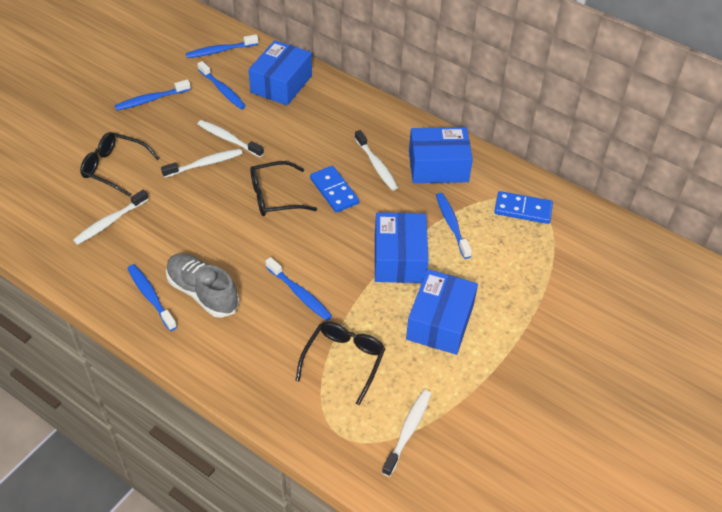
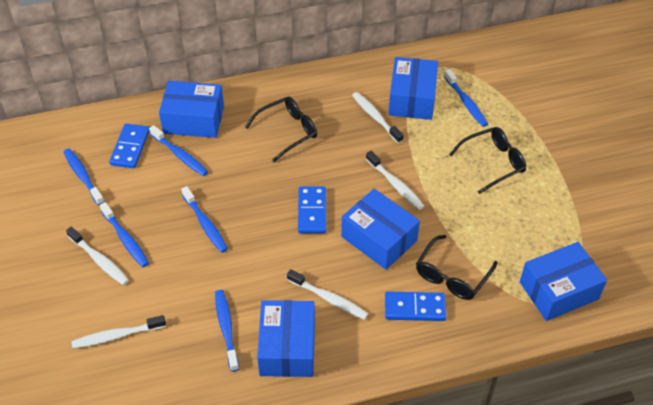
blue box: [249,40,312,106] [375,212,429,283] [406,269,478,355] [409,127,473,183] = 4 -> [159,81,224,138] [257,300,315,377] [341,189,420,270] [388,57,438,120] [520,242,607,321] = 5
blue domino: [310,166,359,213] [494,191,553,224] = 2 -> [109,124,149,168] [298,186,326,234] [385,291,446,321] = 3
grey shoe: [166,253,239,318] = 1 -> none = 0

